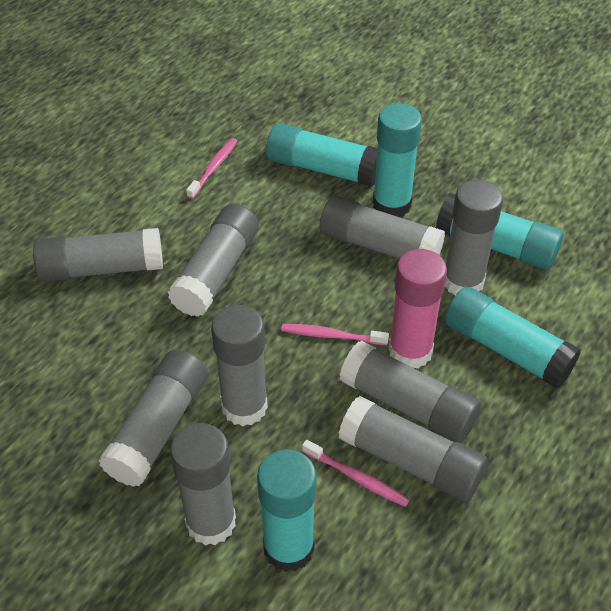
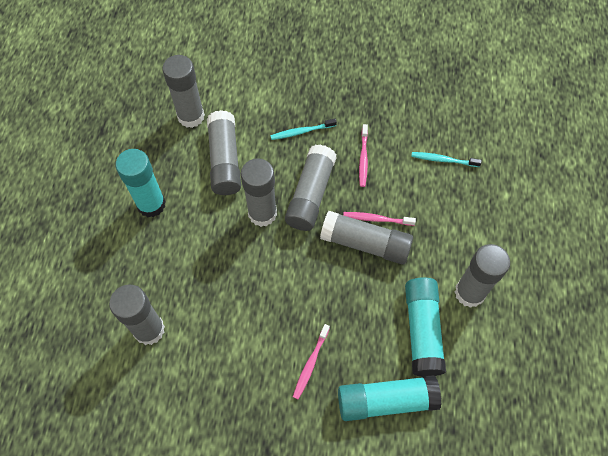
grey glue stick: [33,228,163,282] [98,350,207,487] [168,204,259,317] [170,423,236,546] [211,305,268,426] [320,195,445,259] [339,396,488,502] [340,341,481,443] [445,180,503,295] = 9 -> [109,285,165,345] [162,55,205,128] [207,110,241,195] [241,158,277,227] [285,145,337,231] [320,211,413,265] [455,244,510,308] = 7
pink glue stick: [388,249,447,369] = 1 -> none = 0
turquoise glue stick: [257,449,317,572] [266,123,378,187] [373,103,422,217] [436,193,563,270] [445,286,581,388] = 5 -> [116,149,166,217] [338,375,442,421] [405,277,446,377] = 3
turquoise toothbrush: none = 0 -> [270,118,337,140] [411,152,482,167] = 2

